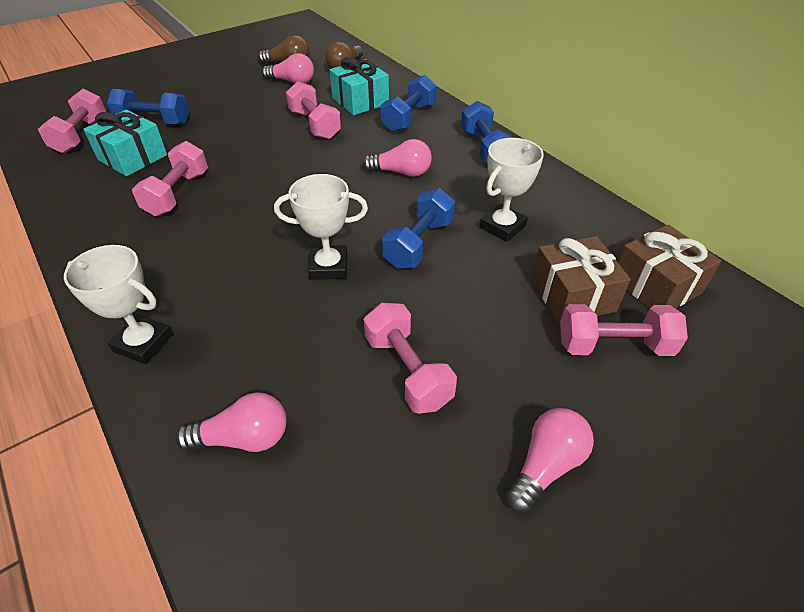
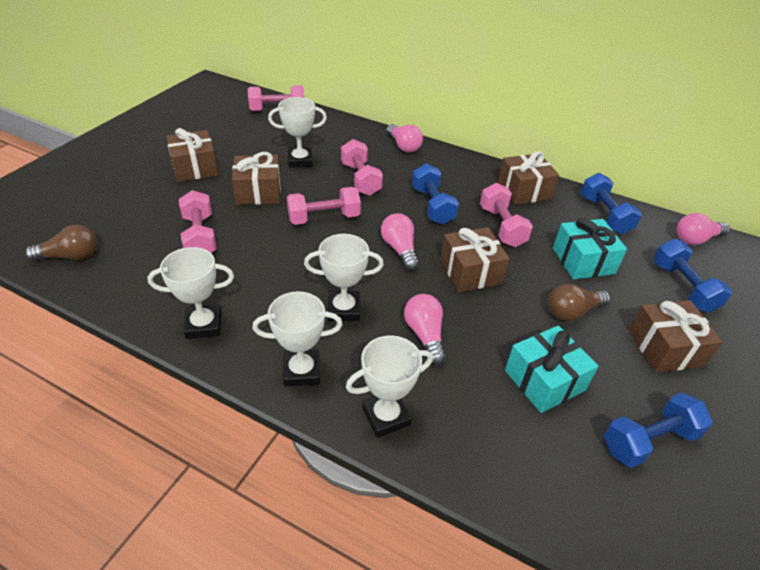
brown gift: [531,236,631,324] [618,224,721,308] = 2 -> [166,128,219,182] [232,152,281,205] [440,227,509,292] [498,151,559,205] [629,300,722,372] = 5
white trophy: [64,245,173,364] [274,174,368,280] [480,138,544,242] = 3 -> [147,247,234,339] [252,291,343,386] [268,97,327,168] [304,234,384,321] [346,335,433,438] = 5

